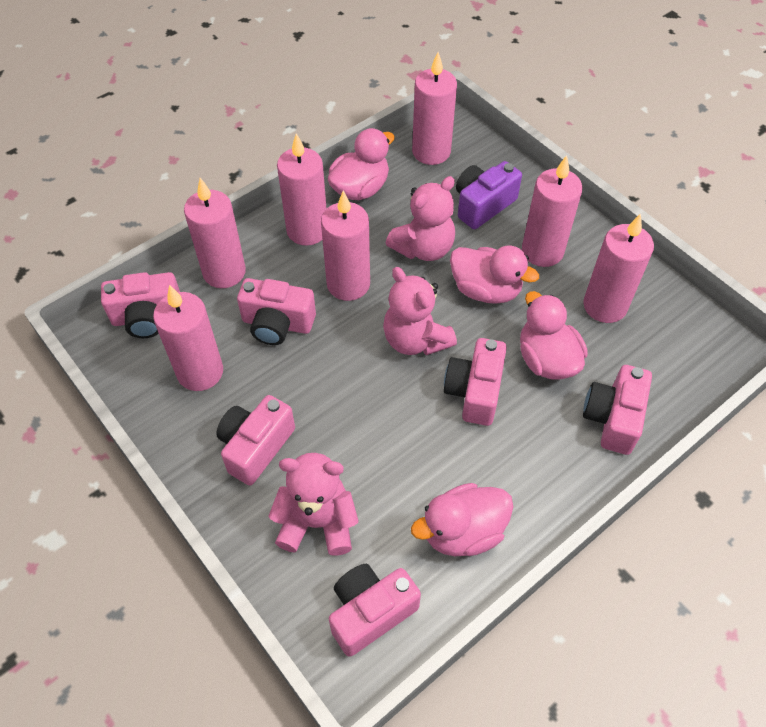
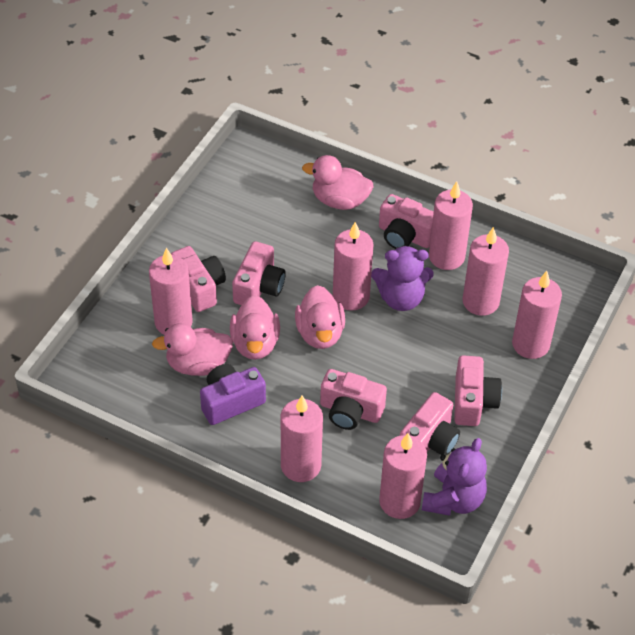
pink teddy bear: [268,453,359,556] [383,267,457,355] [386,176,455,261] = 3 -> none = 0
purple teddy bear: none = 0 -> [371,245,434,311] [422,438,487,516] = 2

